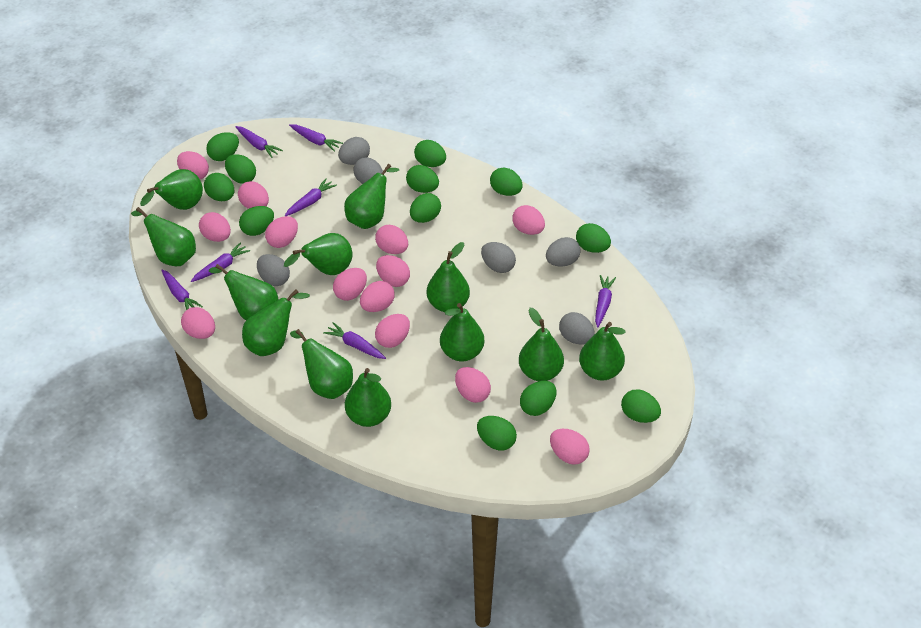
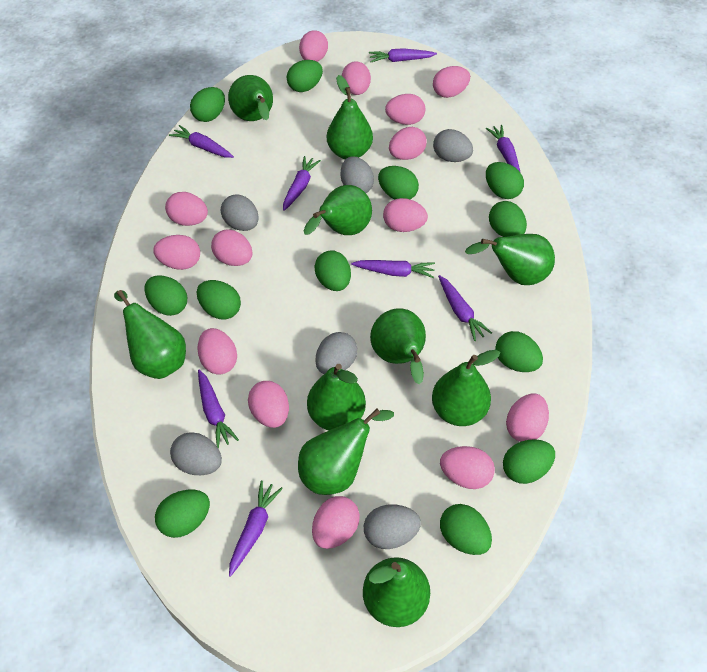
green pear: [131,207,196,266] [140,169,203,210] [209,264,278,320] [242,290,310,356] [284,233,353,275] [290,329,353,399] [344,164,399,229] [345,368,391,427] [427,242,470,312] [440,303,484,361] [519,308,564,381] [579,322,626,380] = 12 -> [114,290,186,379] [228,75,273,121] [298,409,394,495] [304,185,372,235] [307,364,366,430] [327,75,373,159] [363,557,430,627] [370,308,426,384] [432,350,500,426] [465,234,555,285] = 10
pink egg: [177,151,209,179] [181,307,215,339] [199,212,231,242] [238,181,269,209] [265,216,298,248] [333,268,367,301] [360,281,395,312] [375,225,408,254] [375,314,410,348] [376,255,410,287] [455,367,491,403] [512,205,545,235] [550,429,590,465] = 13 -> [153,235,200,270] [165,192,208,226] [198,328,237,375] [211,229,252,266] [248,381,289,428] [299,31,328,62] [312,496,360,549] [342,61,371,95] [383,198,428,232] [385,94,425,125] [389,127,427,160] [433,66,470,98] [440,446,495,489] [506,393,549,442] = 14
purple carrot: [161,269,203,310] [191,243,250,282] [235,126,283,158] [285,178,337,216] [289,124,343,152] [323,322,386,359] [595,275,616,328] = 7 -> [169,125,234,158] [198,369,239,449] [229,481,283,577] [283,156,321,211] [351,260,435,278] [369,48,437,62] [438,275,492,341] [486,125,520,171] = 8

